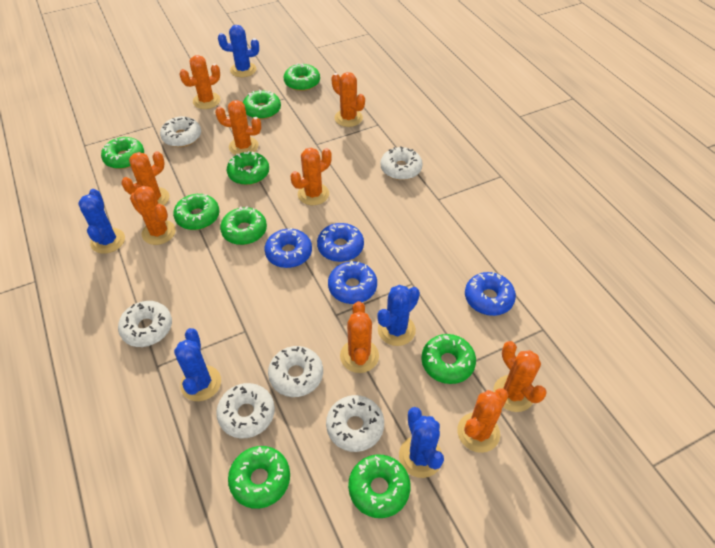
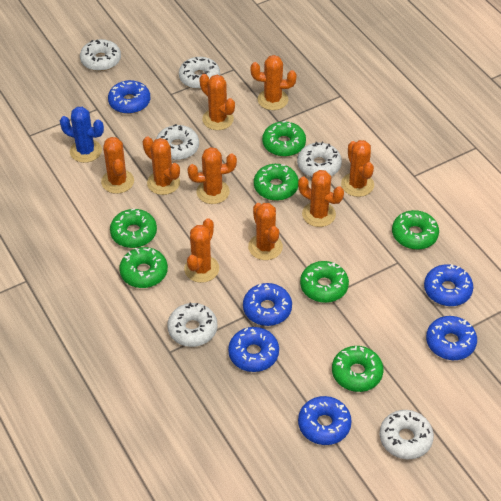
blue cactus: [78,189,125,254] [174,328,221,401] [218,25,259,77] [377,285,420,346] [399,407,444,478] = 5 -> [60,107,104,163] = 1
blue donut: [265,228,312,268] [317,223,364,262] [328,261,377,304] [465,272,516,316] = 4 -> [108,80,150,114] [228,327,279,372] [243,283,292,326] [298,396,352,445] [424,264,473,306] [426,316,477,360] = 6
green donut: [101,137,144,169] [173,194,219,230] [220,206,267,245] [227,151,269,185] [228,446,290,509] [243,90,281,119] [284,63,320,91] [348,454,411,518] [421,334,476,384] = 9 -> [110,208,157,248] [119,247,168,288] [254,164,299,201] [262,121,306,157] [300,261,349,303] [332,346,384,392] [392,210,439,250] = 7

